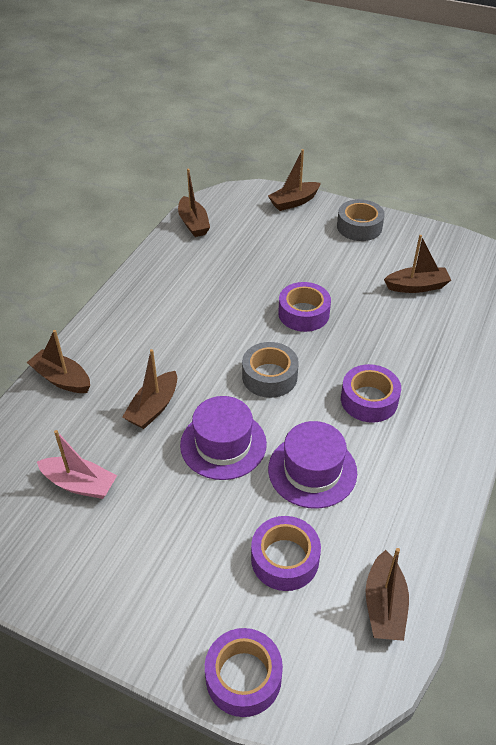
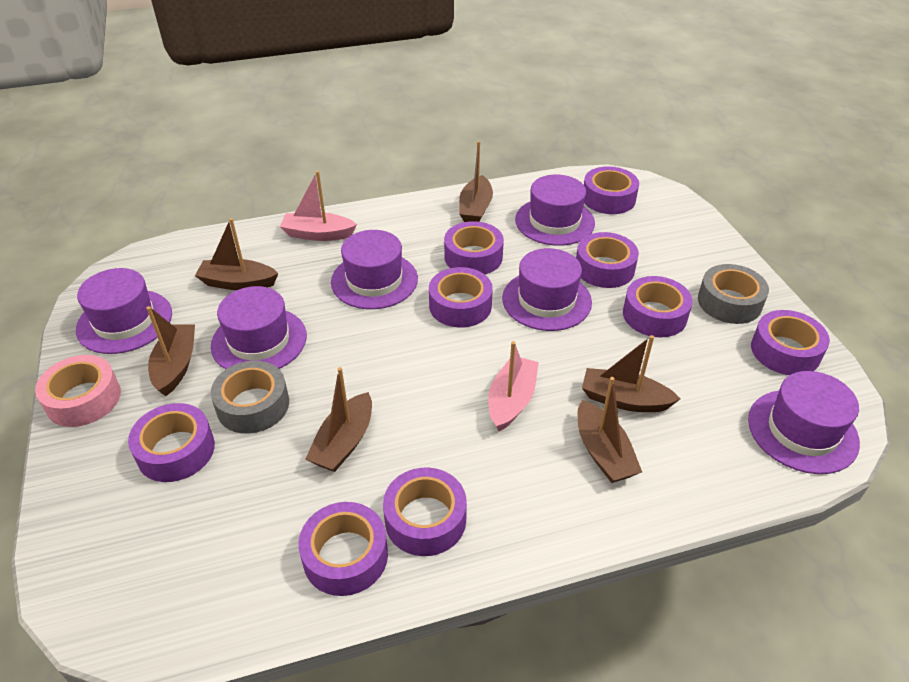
pink boat: [37,430,117,499] = 1 -> [280,171,357,241] [488,341,539,432] = 2
pink tape: none = 0 -> [35,355,121,427] = 1
purple hat: [180,396,267,480] [268,421,357,509] = 2 -> [76,268,172,354] [211,286,307,369] [331,230,418,309] [502,248,592,331] [515,175,595,246] [748,371,860,474] = 6
purple tape: [205,628,283,717] [251,516,321,591] [278,282,331,332] [341,364,401,423] = 4 -> [128,403,215,482] [298,502,388,596] [383,467,467,556] [429,267,493,328] [444,221,504,274] [576,232,639,288] [584,166,639,214] [623,276,693,337] [751,310,830,375] = 9

